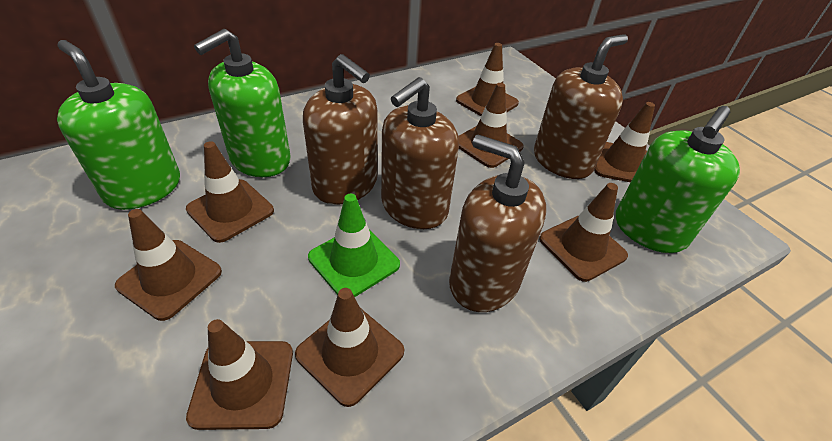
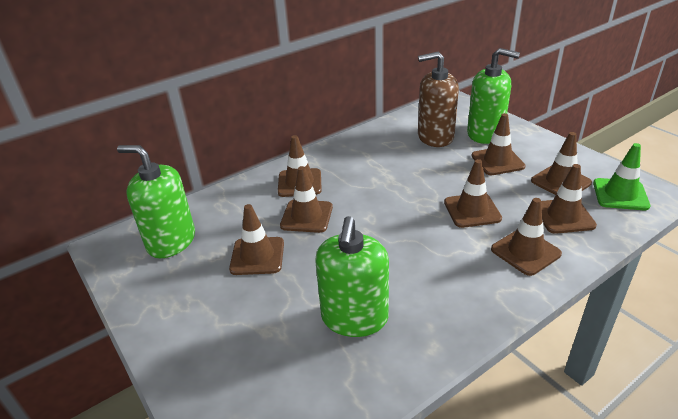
brown soap dispenser: [303,54,378,205] [381,77,459,229] [449,135,546,312] [534,34,628,179] = 4 -> [418,52,459,147] = 1

